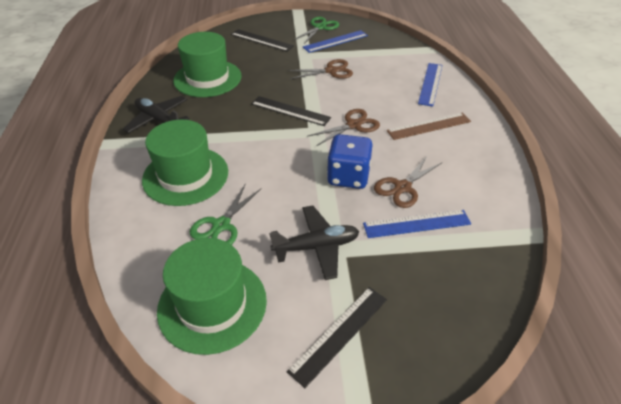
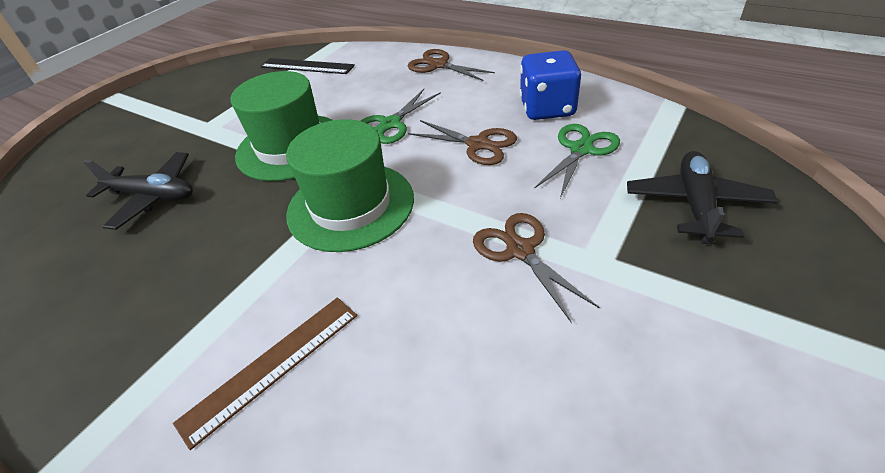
black ruler: [231,29,294,52] [251,96,331,126] [287,287,387,388] = 3 -> [260,58,355,74] = 1
blue ruler: [303,30,368,53] [363,210,471,238] [418,63,442,107] = 3 -> none = 0
green hat: [142,119,228,206] [157,238,267,355] [173,32,242,97] = 3 -> [230,71,332,181] [286,119,414,252] = 2

